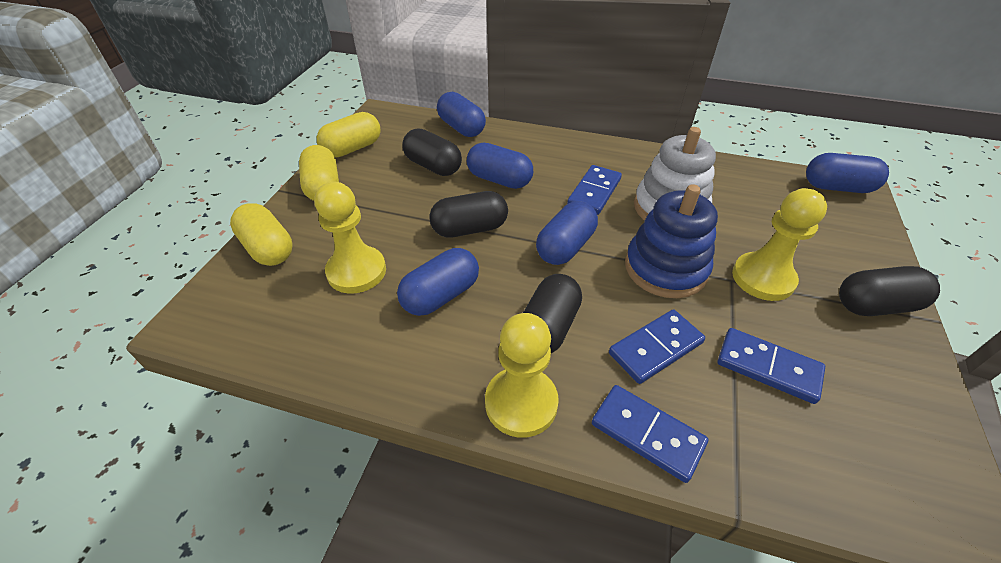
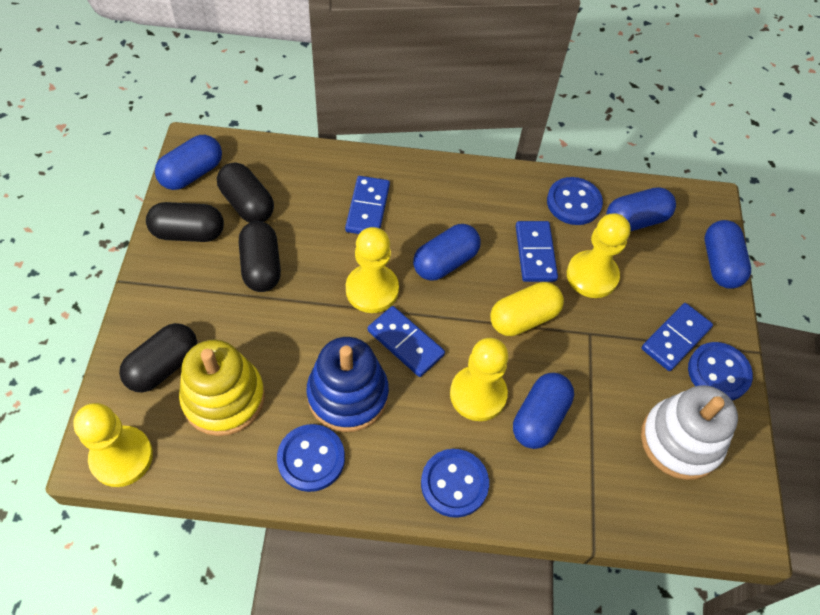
blue button: none = 0 -> [277,424,345,492] [421,449,489,518] [547,177,603,225] [688,342,753,400] = 4
yellow capsule: [230,203,293,266] [299,145,339,201] [317,112,381,157] = 3 -> [490,282,564,336] = 1
yellow pawn: [315,182,386,293] [485,313,559,438] [732,188,827,301] = 3 -> [73,403,153,487] [346,227,399,313] [450,338,508,421] [567,213,631,298] = 4
yellow stacking toy: none = 0 -> [179,339,265,436] = 1

